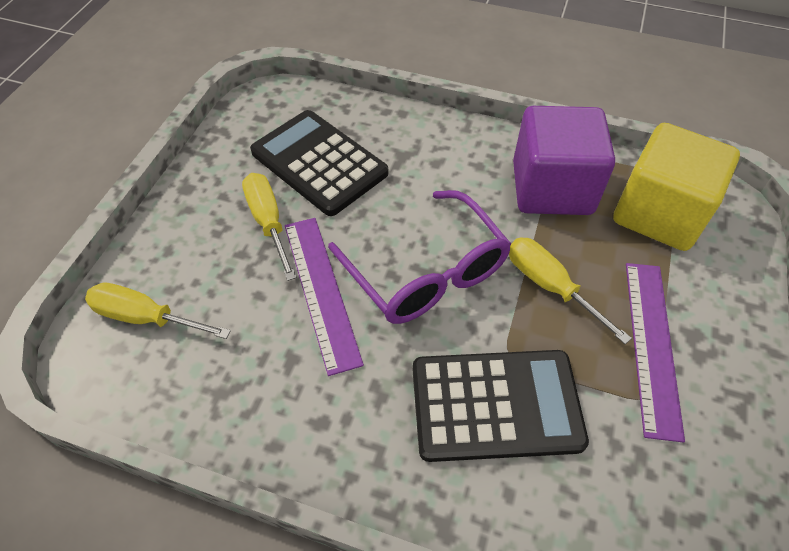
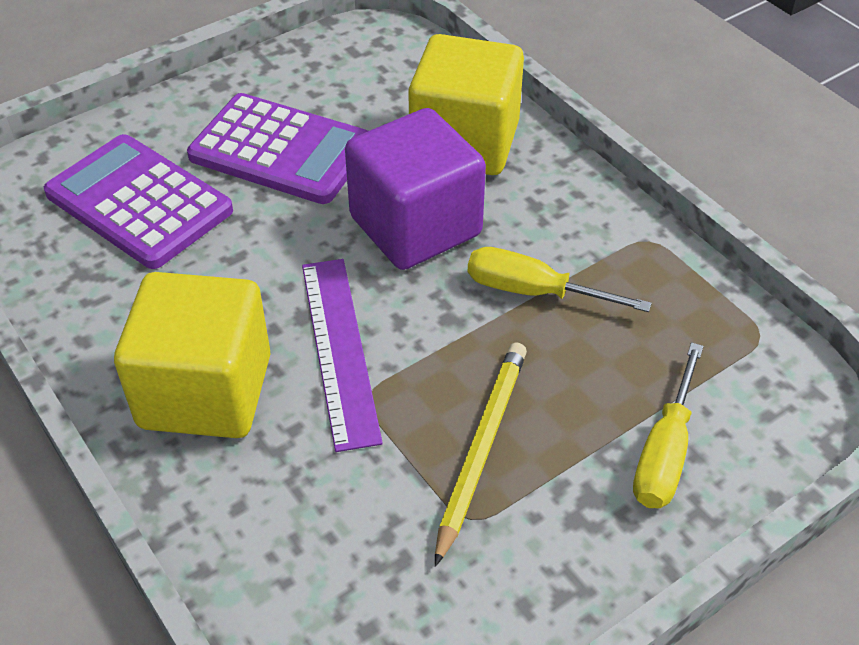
black calculator: [250,110,388,216] [413,350,589,462] = 2 -> none = 0
purple calculator: none = 0 -> [44,134,233,269] [187,93,368,204] = 2
purple glasses: [328,190,511,324] = 1 -> none = 0
purple ruler: [285,218,364,376] [626,263,685,443] = 2 -> [302,259,383,452] = 1
yellow cube: [613,123,740,251] = 1 -> [114,272,271,438] [408,34,524,175] = 2
yellow pencil: none = 0 -> [435,342,527,567] = 1
yellow screwdriver: [85,282,231,339] [242,173,296,281] [509,238,632,344] = 3 -> [468,247,652,312] [633,342,704,508] = 2

